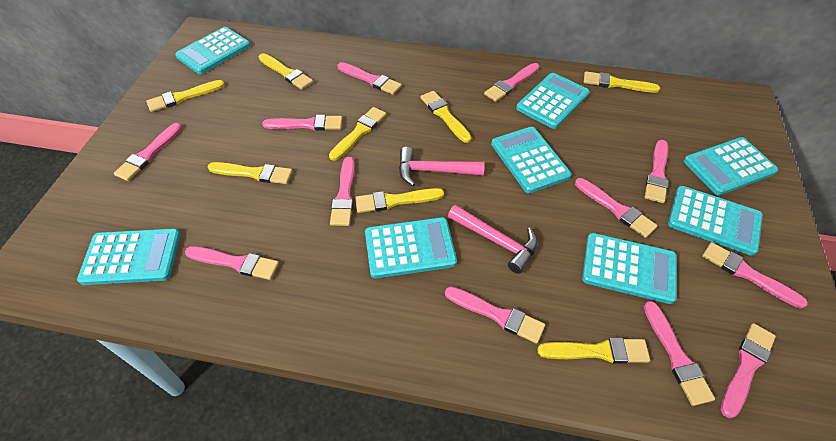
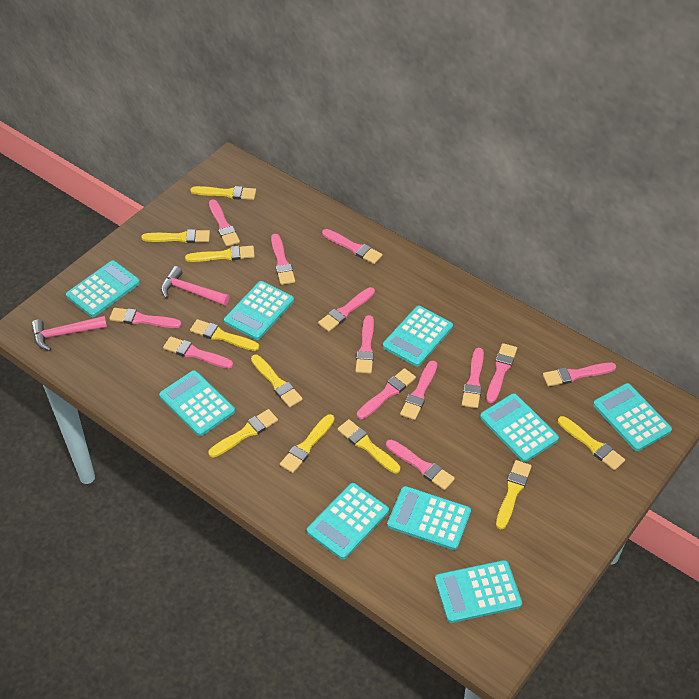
pink brush: [114,123,182,181] [185,246,279,280] [262,115,342,131] [330,157,355,226] [338,62,402,95] [445,286,545,344] [484,63,540,102] [575,178,657,238] [644,301,715,406] [645,140,669,203] [702,242,808,309] [721,323,776,418] = 12 -> [109,308,182,328] [163,336,233,369] [209,199,240,247] [271,234,295,285] [318,287,375,332] [322,229,383,264] [356,315,374,374] [357,368,416,419] [386,439,455,490] [400,361,437,420] [462,348,484,408] [486,343,517,403] [543,363,616,387] = 13
turquoise calculator: [77,228,181,285] [175,27,251,74] [365,217,457,278] [491,127,572,193] [516,73,590,129] [582,233,677,304] [668,186,763,256] [684,137,778,195] = 8 -> [66,261,140,317] [159,370,235,436] [224,281,294,340] [307,483,389,560] [383,306,453,367] [387,486,471,550] [435,560,522,623] [480,393,559,462] [593,383,672,451] = 9
yellow brush: [146,80,225,112] [208,162,292,184] [259,53,313,90] [329,107,386,161] [355,188,444,213] [421,91,472,143] [537,338,650,364] [584,71,660,93] = 8 -> [141,229,210,243] [185,246,255,262] [190,186,256,200] [190,319,259,351] [208,409,278,458] [251,355,303,407] [280,414,335,473] [338,419,400,474] [496,460,532,529] [558,416,625,470] = 10

